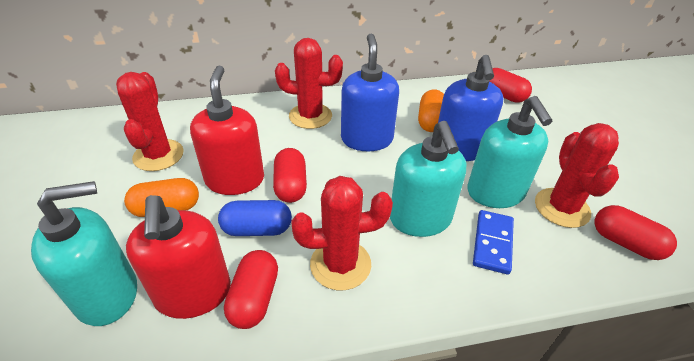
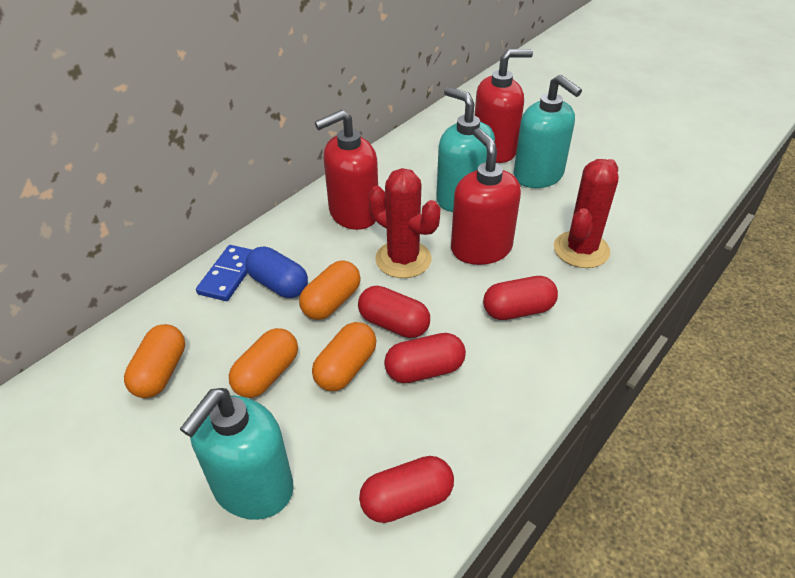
blue soap dispenser: [341,34,399,151] [438,55,503,161] = 2 -> none = 0
orange capsule: [124,178,199,217] [418,89,444,132] = 2 -> [124,324,185,398] [229,328,298,398] [299,261,361,320] [312,322,377,391] = 4
red cactus: [116,72,184,171] [275,38,343,129] [291,176,393,290] [535,123,619,228] = 4 -> [368,168,440,278] [554,159,618,268] = 2
red soap dispenser: [126,195,231,319] [190,66,264,195] = 2 -> [315,110,378,230] [451,128,521,265] [474,49,533,163] = 3

